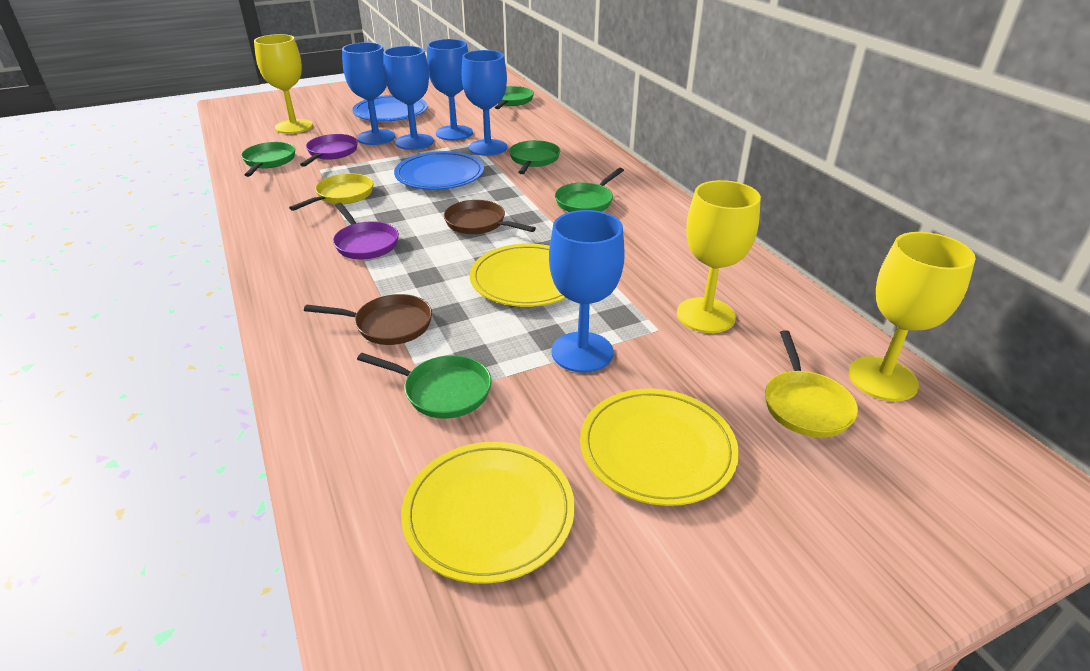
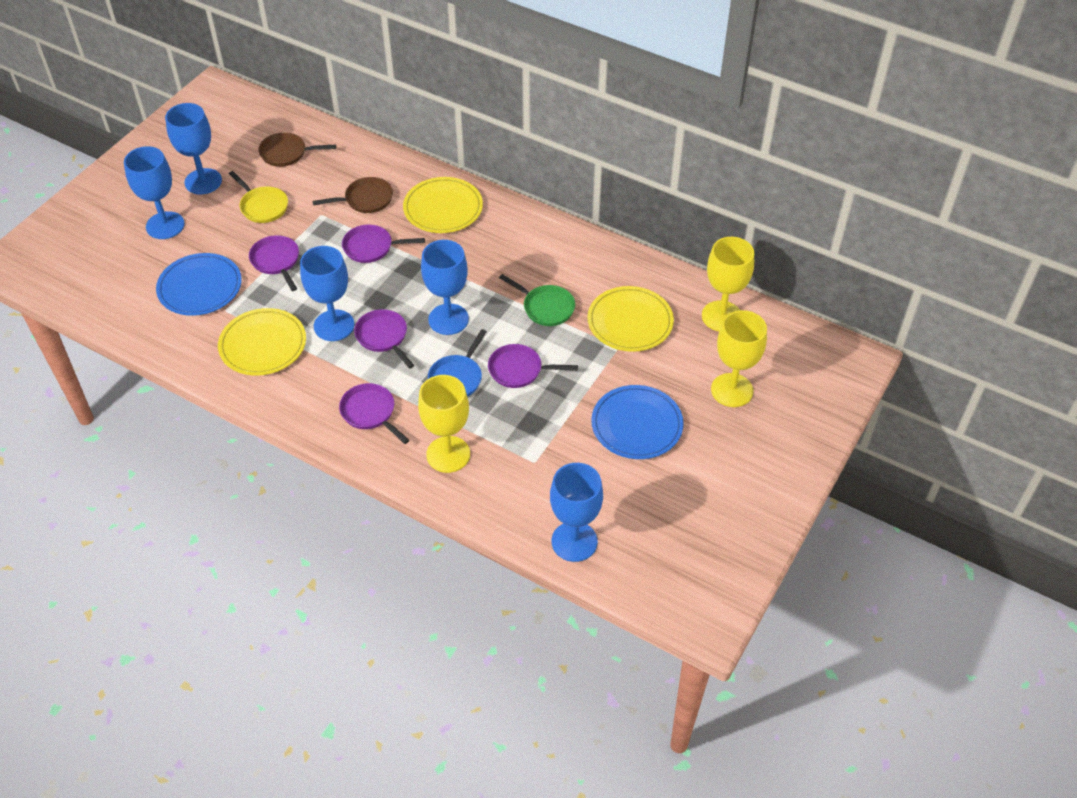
blue pan: none = 0 -> [428,329,487,397] = 1
green pan: [241,142,295,177] [357,353,491,419] [495,86,534,109] [509,140,560,174] [555,168,624,212] = 5 -> [499,274,575,326] = 1
purple pan: [300,134,358,167] [333,203,399,259] = 2 -> [249,235,299,291] [339,383,409,444] [342,225,425,263] [354,309,414,369] [488,344,578,388] = 5
yellow pan: [289,173,373,211] [765,330,858,438] = 2 -> [229,171,288,223] = 1

